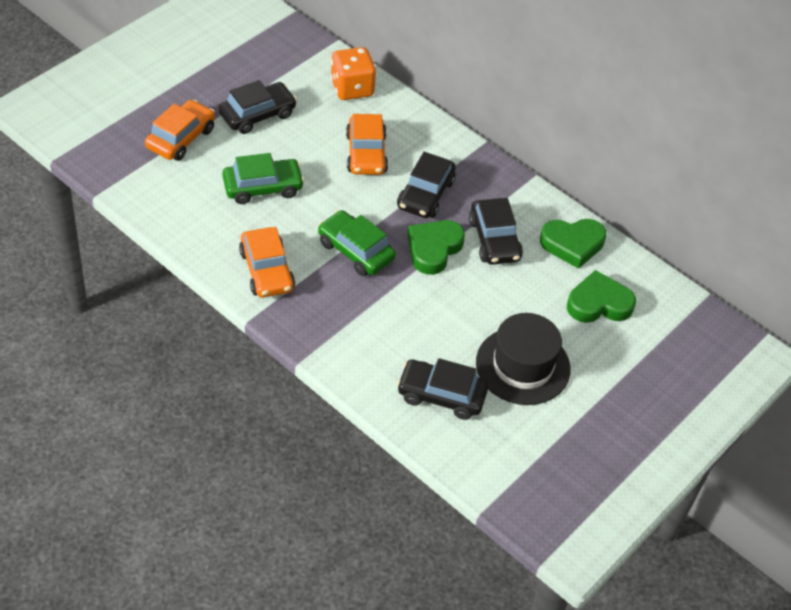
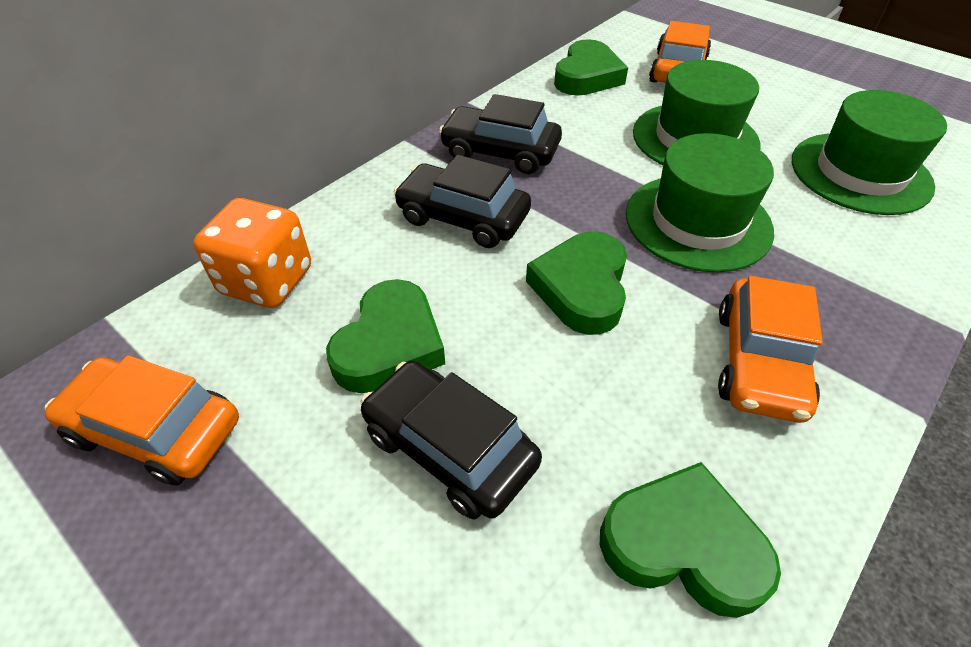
black car: [218,80,297,134] [397,152,456,218] [397,358,489,420] [469,198,523,265] = 4 -> [360,361,542,519] [393,155,531,248] [439,94,562,174] = 3
black hat: [476,313,571,405] = 1 -> none = 0
green car: [222,153,305,204] [318,210,396,276] = 2 -> none = 0
green hat: none = 0 -> [626,133,774,272] [633,60,761,165] [792,90,947,215] = 3
green heart: [408,220,465,275] [540,219,606,269] [567,270,636,323] = 3 -> [326,279,445,393] [526,231,627,335] [554,39,628,96] [600,462,781,618] = 4

